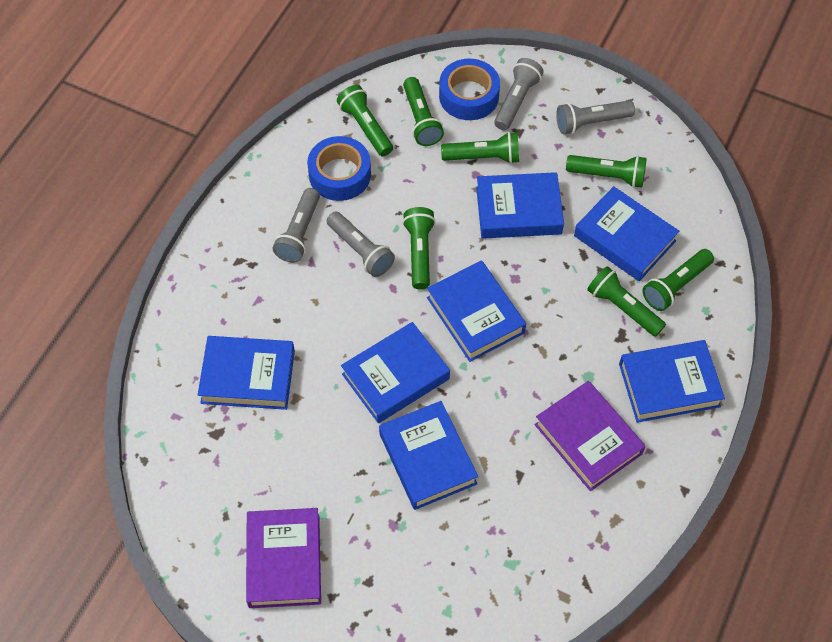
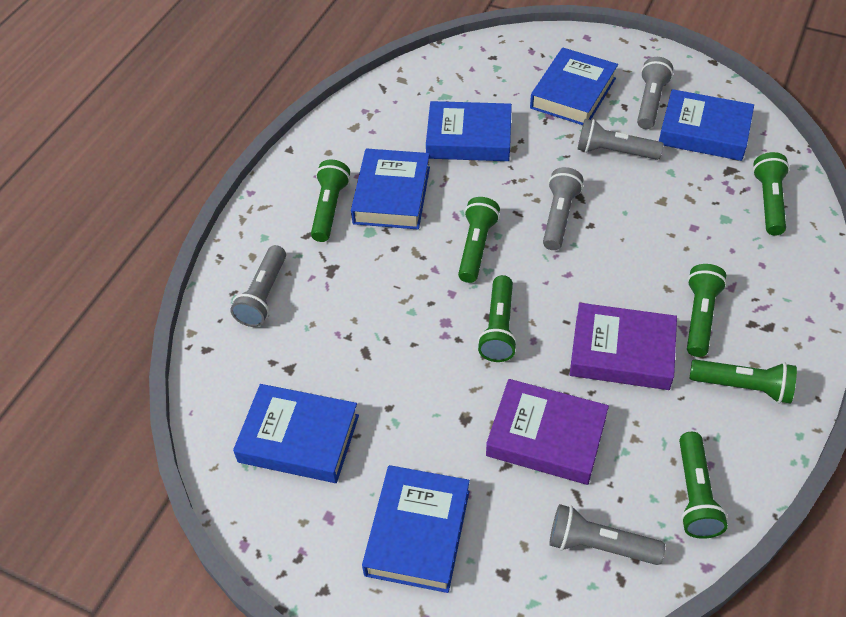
blue book: [198,336,295,410] [341,322,450,423] [379,401,478,510] [427,260,526,362] [476,172,564,239] [574,186,679,281] [619,340,725,423] = 7 -> [233,384,359,483] [351,148,430,229] [362,465,470,593] [426,101,512,161] [530,48,618,125] [659,89,754,161] = 6
blue tape: [307,136,371,201] [439,59,500,120] = 2 -> none = 0
grey flashlight: [273,188,320,263] [327,211,395,277] [494,58,544,130] [556,100,635,134] = 4 -> [230,245,286,327] [543,167,583,250] [549,504,665,565] [577,119,664,160] [637,57,673,129] = 5

